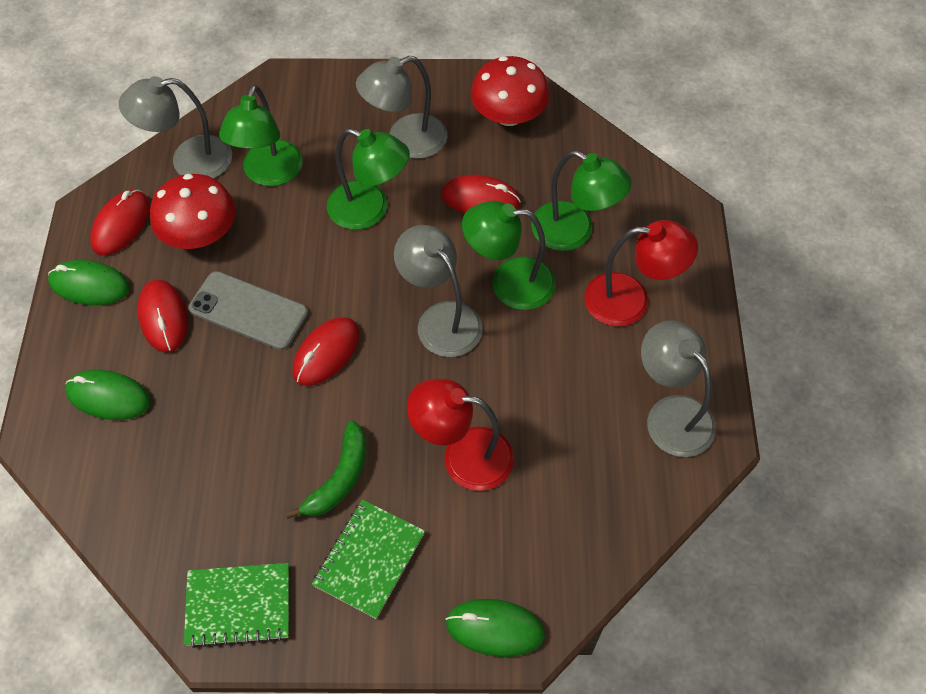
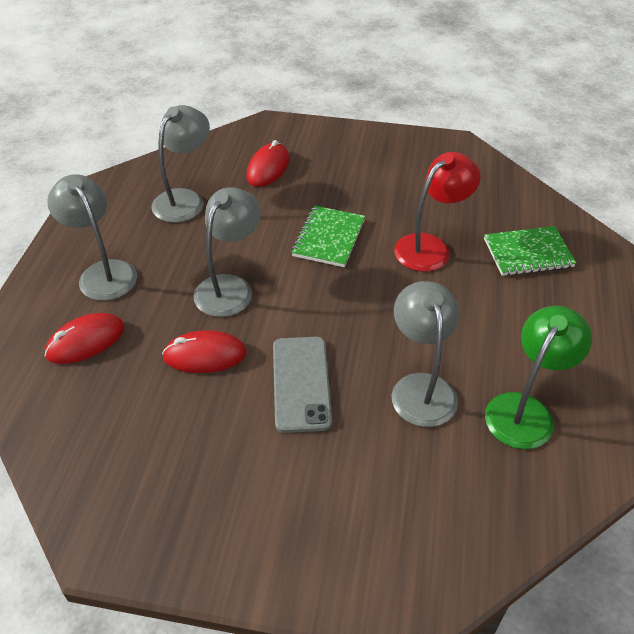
green banana: [285,420,366,519] = 1 -> none = 0
green lamp: [219,85,303,186] [327,128,410,230] [462,201,556,310] [531,151,632,251] = 4 -> [485,306,592,449] = 1
green mouse: [48,260,130,305] [65,370,151,420] [445,599,545,657] = 3 -> none = 0
red lamp: [407,379,514,491] [584,220,698,327] = 2 -> [394,152,481,272] = 1
red mouse: [90,190,150,255] [137,280,188,353] [292,317,360,386] [441,175,521,213] = 4 -> [45,313,125,364] [162,330,247,373] [246,140,290,187] = 3
red mushroom: [150,174,236,249] [471,56,550,126] = 2 -> none = 0

